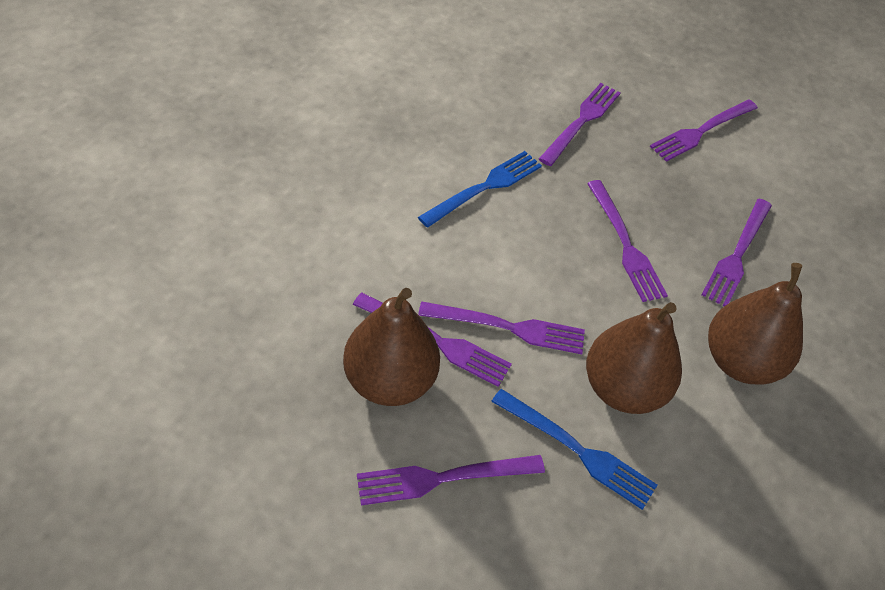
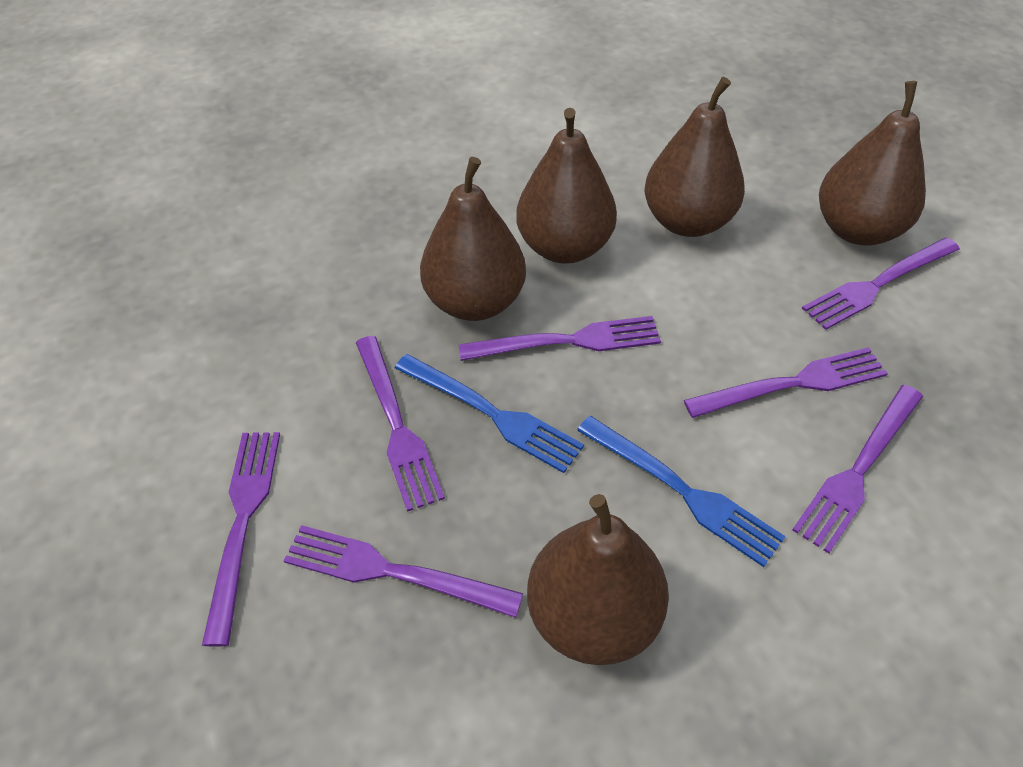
brown pear: [343,288,440,406] [586,302,682,414] [708,263,803,385] = 3 -> [420,157,526,321] [516,108,617,264] [527,494,669,665] [644,77,745,237] [819,81,926,245] = 5

